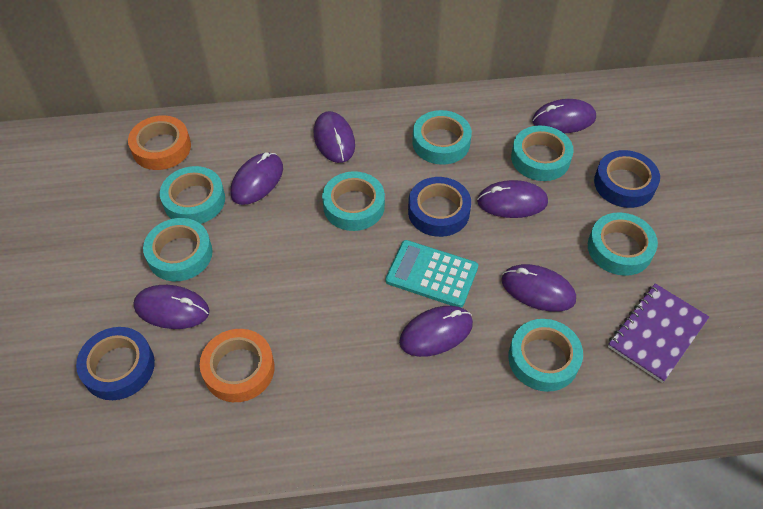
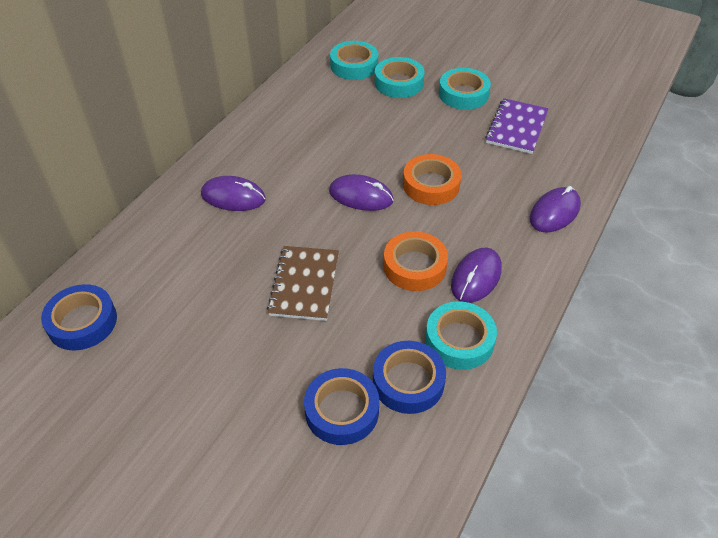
brown notebook: none = 0 -> [267,246,339,321] = 1
purple mouse: [133,285,209,329] [231,152,283,205] [314,111,355,163] [399,306,473,357] [477,180,548,218] [501,264,576,312] [532,99,596,133] = 7 -> [201,176,266,211] [329,174,393,211] [451,248,502,303] [530,186,581,232] = 4
turquoise calculator: [386,240,478,308] = 1 -> none = 0
turquoise tape: [143,218,212,281] [160,166,225,224] [322,171,385,231] [412,110,472,165] [508,319,583,392] [511,125,574,181] [588,212,658,276] = 7 -> [330,41,378,80] [375,57,425,98] [425,301,497,370] [439,68,491,110] = 4

